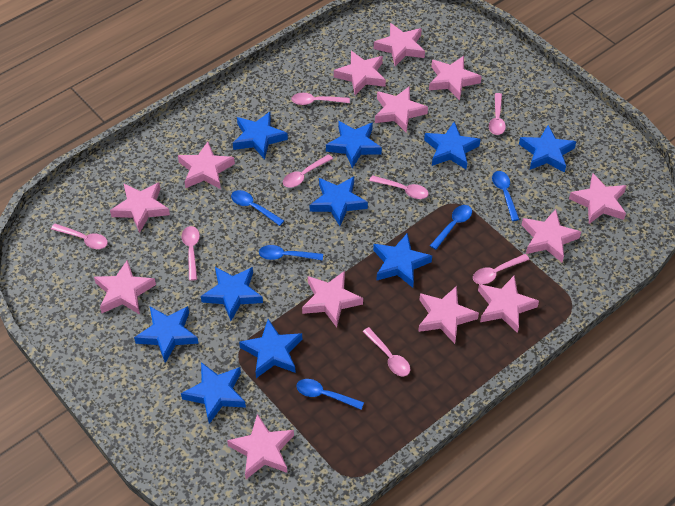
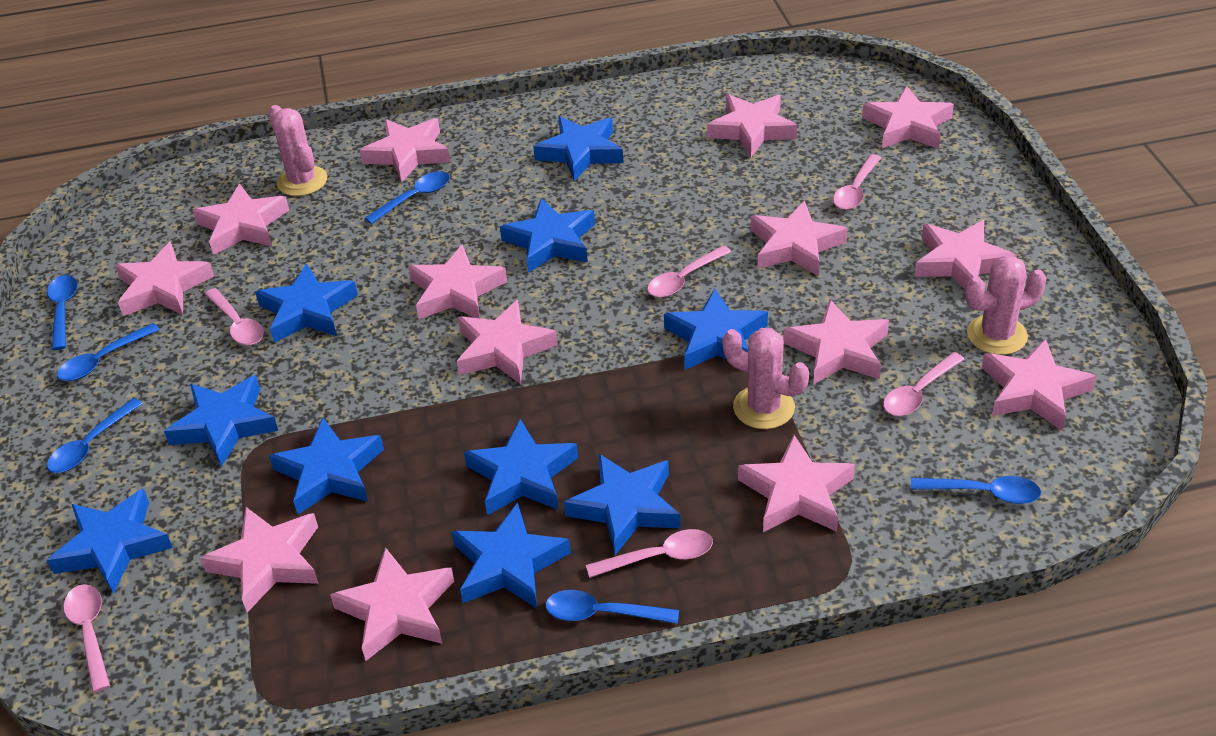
blue spoon: [231,190,284,226] [259,245,323,261] [296,379,364,410] [430,205,472,250] [492,171,520,221] = 5 -> [47,275,78,350] [47,398,143,473] [57,323,160,381] [365,171,450,224] [545,590,679,624] [911,476,1041,504] = 6
pink cactus: none = 0 -> [269,105,327,196] [723,328,809,429] [965,256,1046,355] = 3
pink spoon: [51,224,108,249] [181,226,200,281] [283,154,333,188] [291,93,350,105] [363,327,410,376] [369,175,429,199] [473,254,530,284] [489,93,506,135] = 8 -> [64,584,110,693] [204,288,264,345] [586,529,713,578] [647,246,731,298] [833,154,881,210] [883,352,965,416] = 6
pink star: [94,260,156,314] [110,182,170,233] [178,142,235,189] [227,414,294,479] [302,271,363,327] [334,51,386,95] [374,23,425,66] [375,86,428,133] [418,286,479,344] [429,56,482,101] [478,276,539,333] [522,209,581,262] [569,173,627,224] = 13 -> [115,241,214,316] [192,184,289,255] [200,507,319,613] [330,547,454,661] [360,118,450,182] [408,244,507,319] [457,300,558,384] [707,94,797,157] [738,435,855,532] [750,201,848,277] [783,300,889,385] [862,86,954,149] [914,220,1017,290] [982,339,1096,431] = 14

